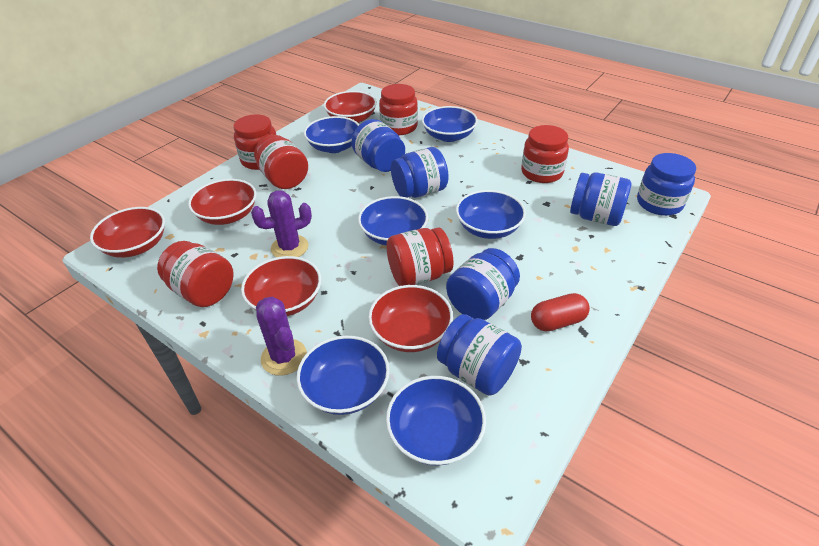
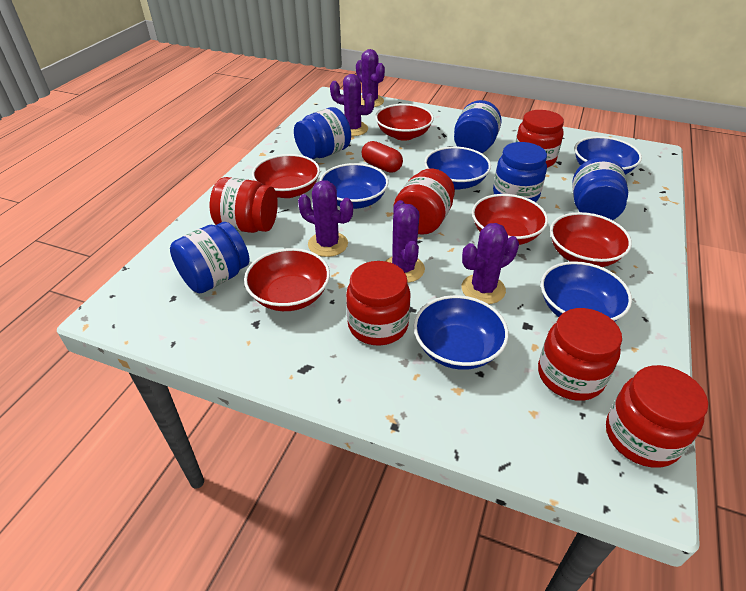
blue bowl: [297,336,390,415] [304,116,359,153] [358,196,428,245] [386,376,486,466] [422,106,478,142] [456,190,526,239] = 6 -> [319,163,389,209] [414,295,509,370] [424,147,491,190] [541,261,632,322] [574,136,642,175] = 5
blue jar: [352,119,405,172] [391,147,449,198] [437,314,522,396] [446,248,520,320] [570,173,631,226] [637,153,696,216] = 6 -> [170,222,249,294] [294,107,351,159] [454,100,502,153] [493,142,547,202] [573,157,628,220] = 5
purple cactus: [251,190,312,257] [256,296,307,376] = 2 -> [298,180,353,257] [330,74,375,136] [356,49,385,107] [386,200,425,283] [461,223,519,304] = 5

